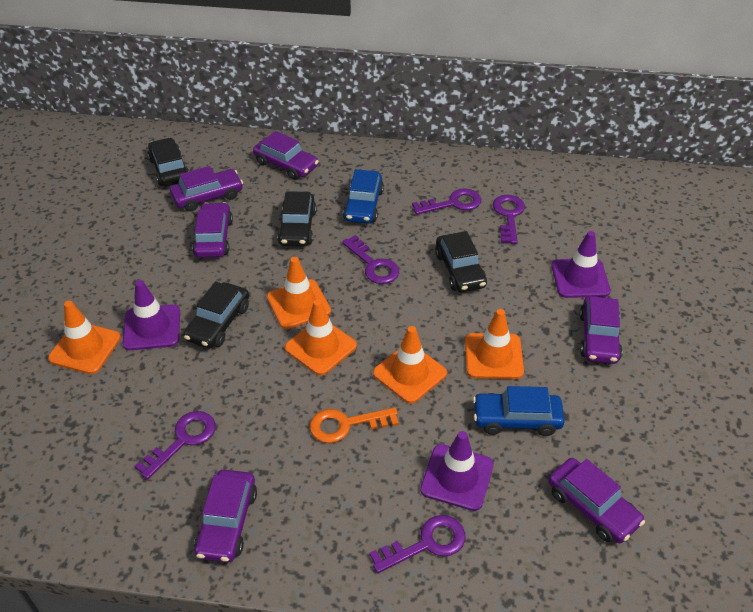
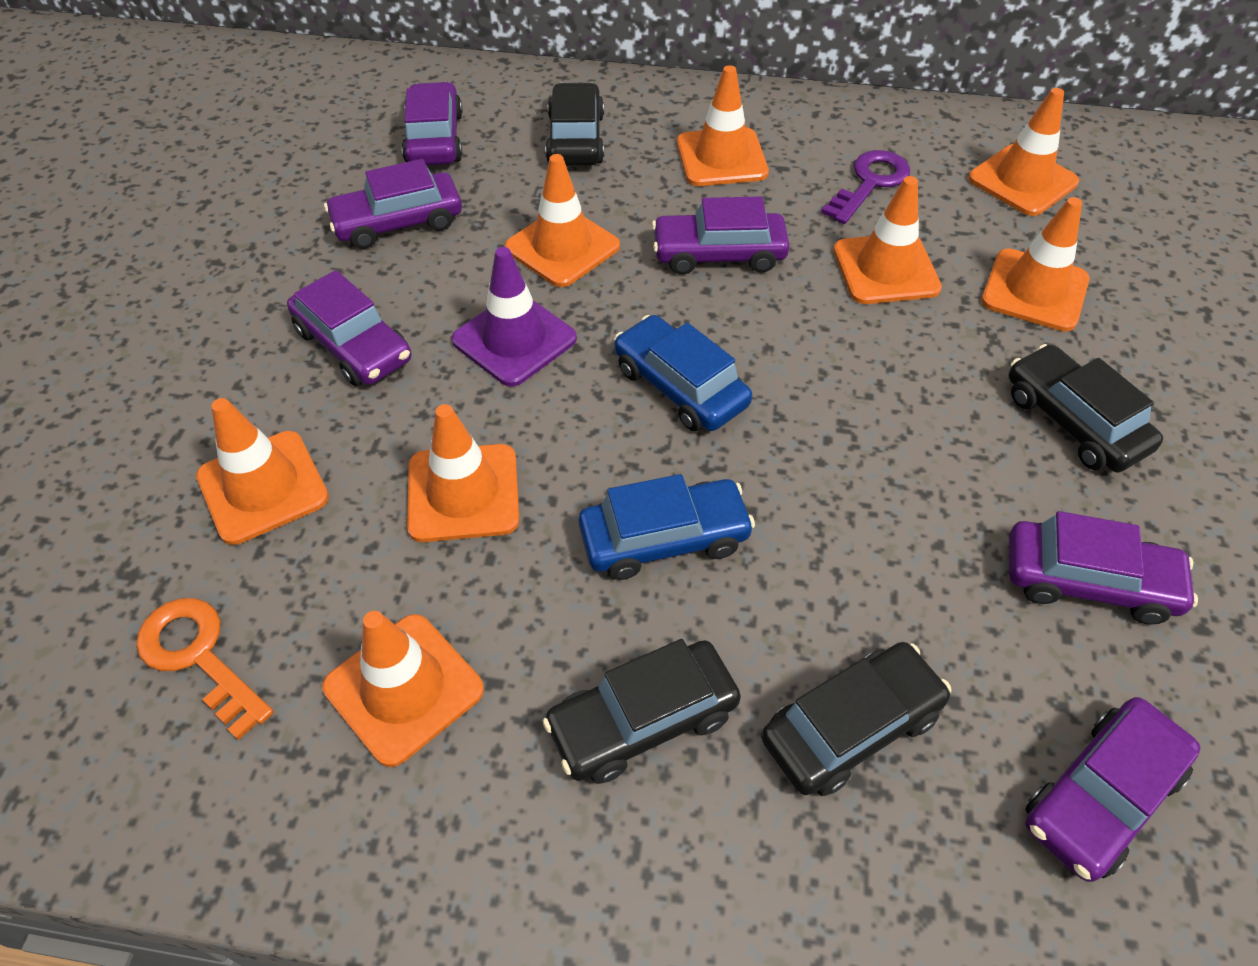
orange traffic cone: [48,301,121,374] [267,257,331,329] [285,299,357,375] [373,326,447,403] [465,309,524,379] = 5 -> [196,398,329,545] [322,611,484,767] [407,404,519,542] [505,154,620,287] [677,65,769,186] [833,176,942,304] [968,88,1079,216] [981,197,1090,332] = 8
purple key: [134,411,216,479] [342,235,399,284] [369,515,466,573] [412,189,481,215] [493,195,525,244] = 5 -> [821,150,910,224] = 1
purple traffic cone: [123,280,180,350] [420,431,494,511] [551,231,611,298] = 3 -> [452,247,577,387] = 1

